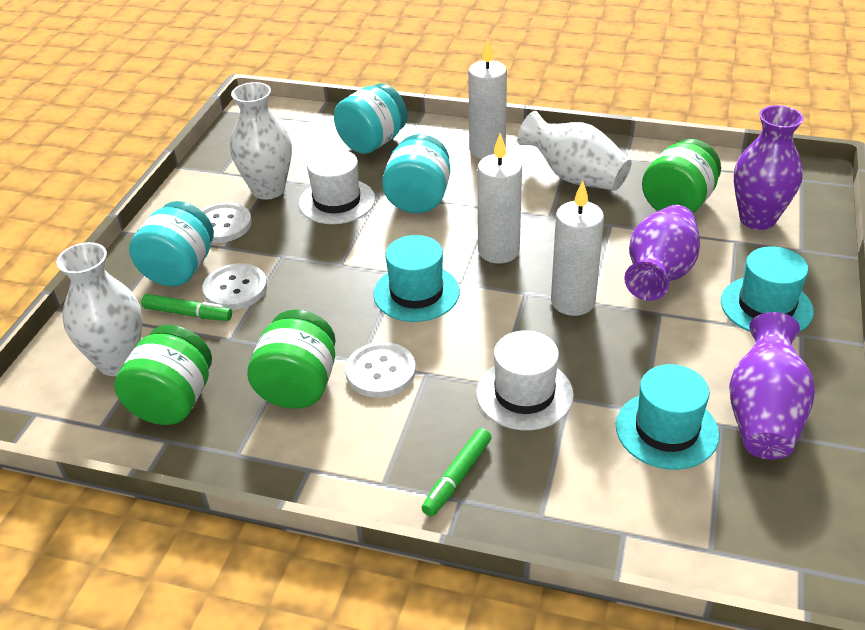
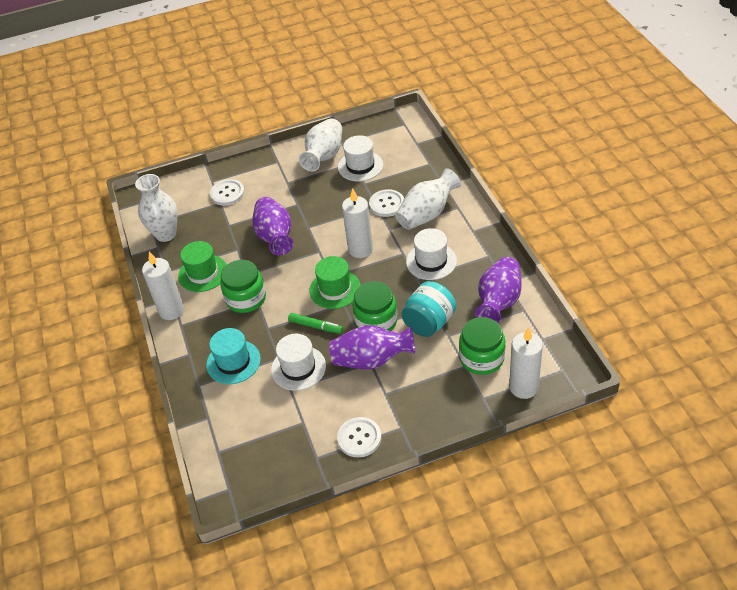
green hat: none = 0 -> [178,241,227,292] [310,256,361,309] = 2
green marker: [141,294,232,321] [422,428,492,517] = 2 -> [288,313,343,334] = 1
turquoise hat: [373,235,460,322] [616,364,719,470] [721,246,814,332] = 3 -> [206,328,261,384] = 1
turquoise jar: [129,201,214,286] [334,83,408,154] [382,134,450,213] = 3 -> [401,281,456,337] = 1
white hat: [299,149,375,224] [476,330,574,431] = 2 -> [271,334,326,391] [338,135,383,181] [406,228,457,280] = 3

